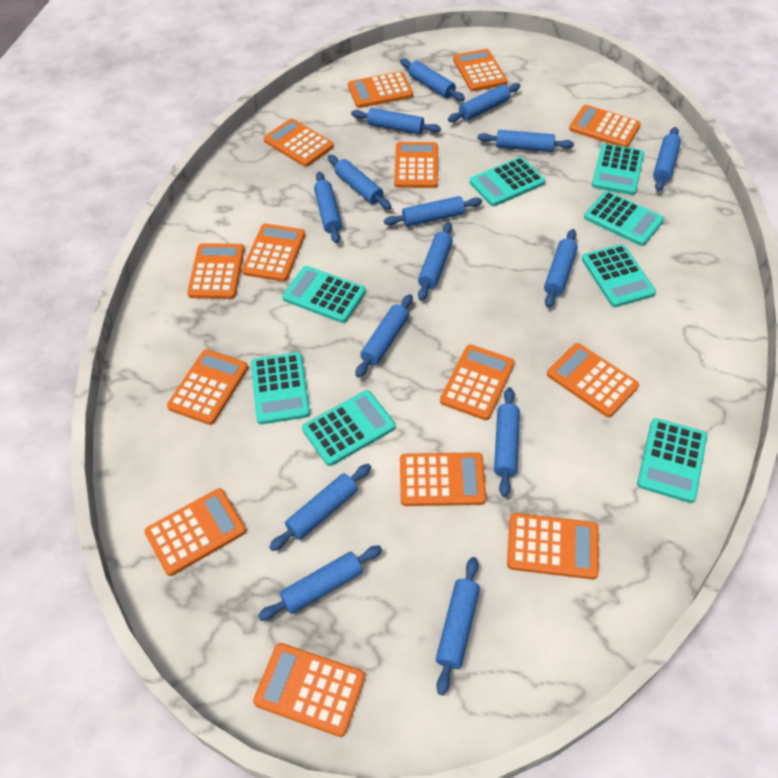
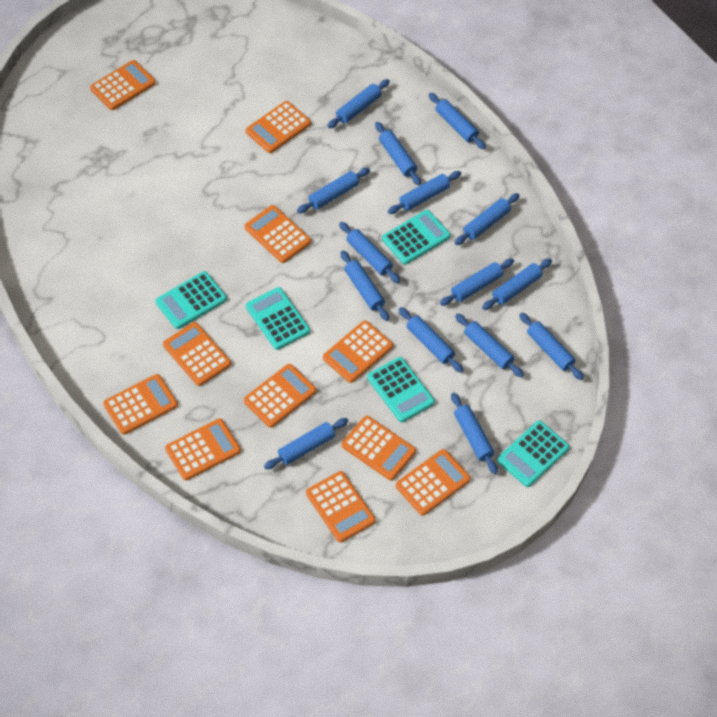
orange calculator: [144,488,246,576] [167,349,248,425] [187,243,244,299] [242,224,305,282] [253,643,365,737] [264,119,334,167] [348,72,413,108] [394,142,438,188] [400,452,486,506] [440,344,515,420] [453,49,507,91] [507,513,599,579] [547,343,639,417] [569,105,641,147] = 14 -> [90,60,156,110] [103,374,178,435] [163,322,231,386] [165,418,241,480] [244,205,311,263] [244,364,316,428] [246,101,311,153] [306,471,376,542] [323,321,393,383] [342,416,416,481] [396,449,471,516] = 11
turquoise calculator: [251,352,310,424] [282,266,366,323] [302,390,396,466] [470,157,545,206] [582,244,656,307] [584,191,664,246] [592,143,644,195] [637,418,707,503] = 8 -> [155,271,227,329] [246,287,310,350] [367,357,435,422] [382,210,451,264] [497,420,570,487] = 5

